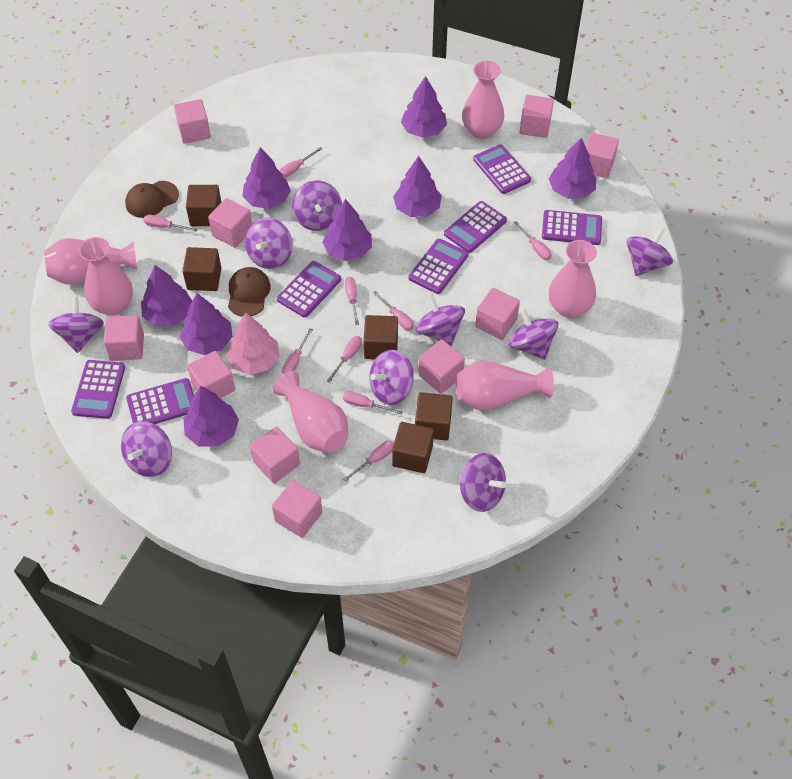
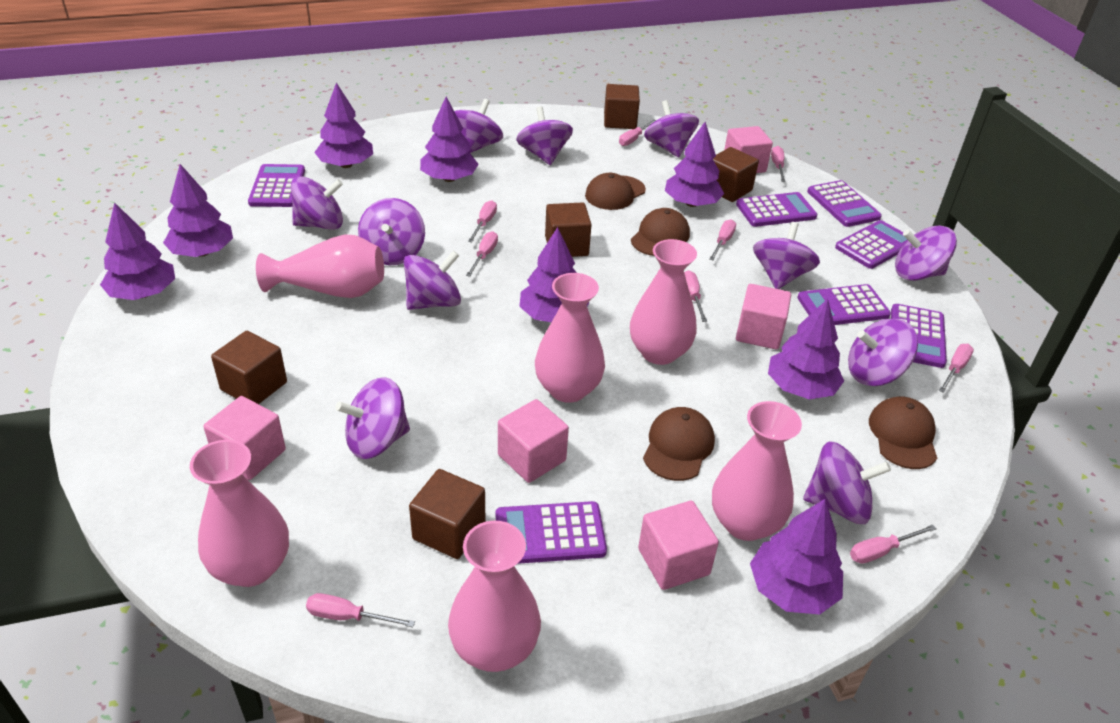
brown cap: [125,181,179,218] [228,267,271,317] = 2 -> [585,173,646,210] [631,208,690,256] [643,407,715,481] [869,396,937,469] = 4
pink cube: [104,315,144,361] [174,99,211,144] [187,351,235,398] [208,198,252,248] [250,427,300,484] [272,480,322,538] [418,339,465,394] [475,288,520,340] [520,95,554,138] [586,133,619,178] = 10 -> [203,396,286,480] [498,399,569,483] [638,501,719,590] [724,126,773,173] [736,284,791,350] = 5
pink tree: [226,313,279,375] = 1 -> none = 0
purple spinning top: [48,296,104,353] [121,421,172,477] [245,218,293,269] [292,181,342,231] [369,350,414,405] [415,294,465,346] [460,453,506,512] [508,308,558,360] [626,226,673,276] = 9 -> [291,176,343,230] [336,377,410,459] [358,198,425,265] [404,251,461,310] [454,99,503,153] [516,106,573,165] [644,100,699,158] [753,222,820,289] [803,441,891,524] [848,319,918,386] [895,226,957,281] = 11

